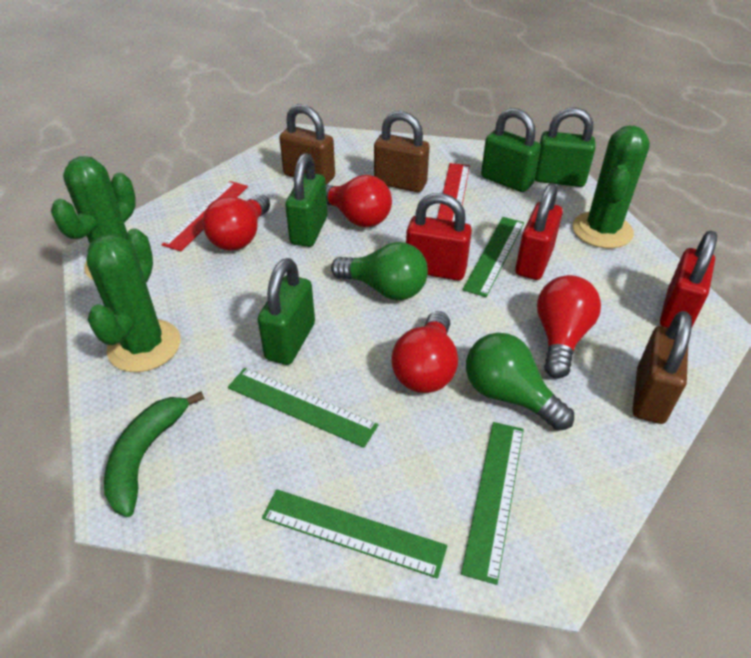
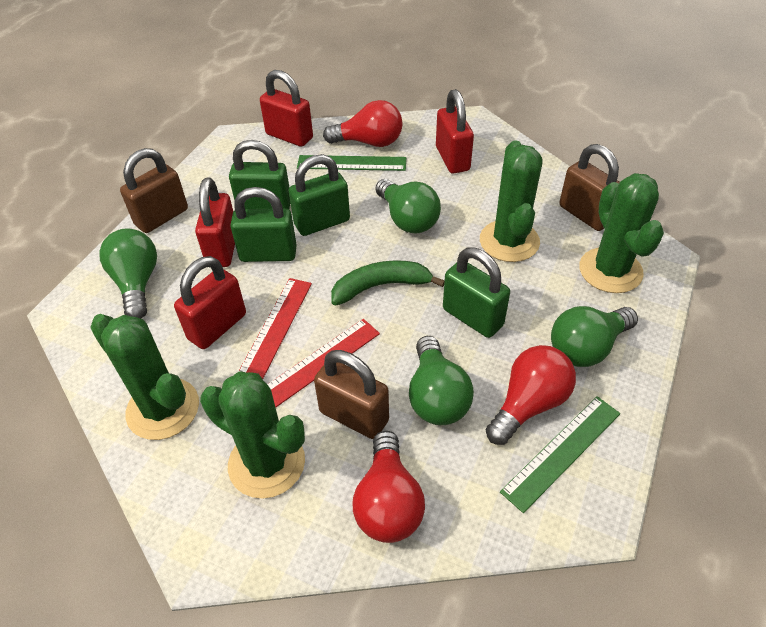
green cactus: [51,156,136,281] [86,229,180,372] [572,126,650,248] = 3 -> [90,314,199,440] [200,371,305,499] [480,140,543,262] [579,173,664,293] = 4
green light bulb: [331,242,428,300] [466,333,574,431] = 2 -> [99,228,157,318] [376,179,441,233] [409,336,474,425] [551,306,638,367] = 4
green ruler: [228,368,378,448] [262,489,447,578] [461,422,524,585] [463,217,524,297] = 4 -> [297,155,406,171] [500,396,620,513] = 2
red light bulb: [203,194,270,251] [326,175,392,227] [391,311,458,393] [537,275,601,379] = 4 -> [323,100,403,147] [352,431,425,543] [486,345,576,445] = 3
red padlock: [406,193,472,281] [515,183,563,280] [660,231,717,328] = 3 -> [174,256,246,349] [195,177,235,267] [260,70,313,147] [436,89,474,174] = 4

